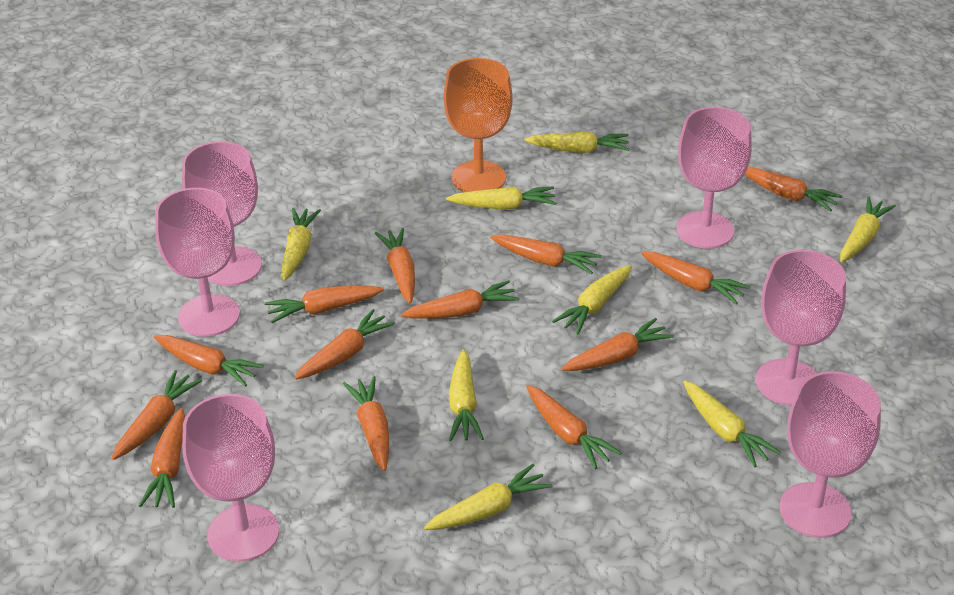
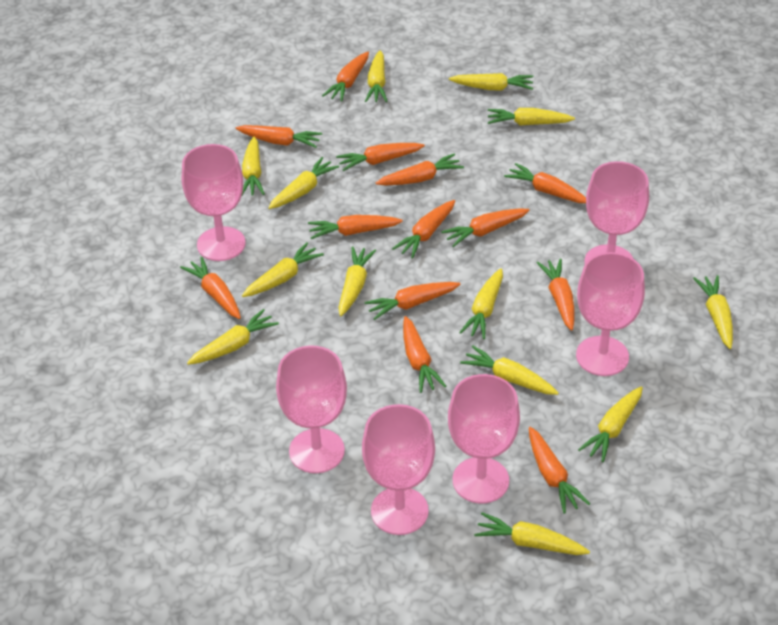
orange goblet: [444,58,513,192] = 1 -> none = 0
yellow carrot: [281,208,321,281] [424,464,552,530] [446,186,556,210] [449,349,484,441] [525,132,629,153] [552,265,632,334] [683,381,781,467] [840,197,896,262] = 8 -> [187,309,279,365] [242,137,265,196] [242,242,324,297] [268,157,339,209] [338,246,376,316] [365,50,388,102] [449,73,533,91] [459,268,503,339] [460,345,559,395] [474,512,590,555] [488,108,575,125] [578,386,643,462] [693,275,733,349] = 13

